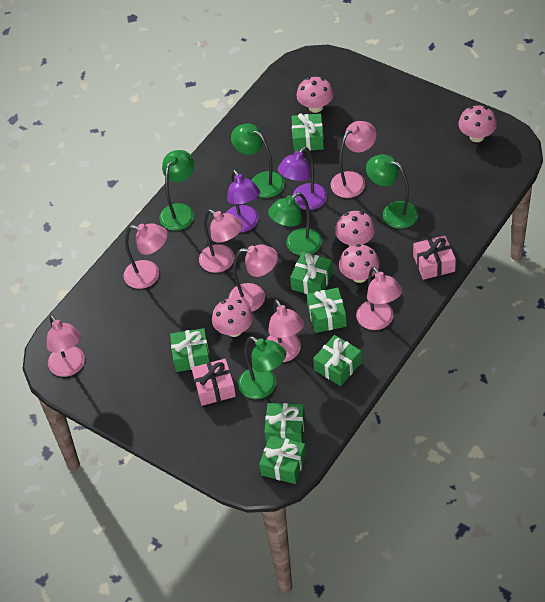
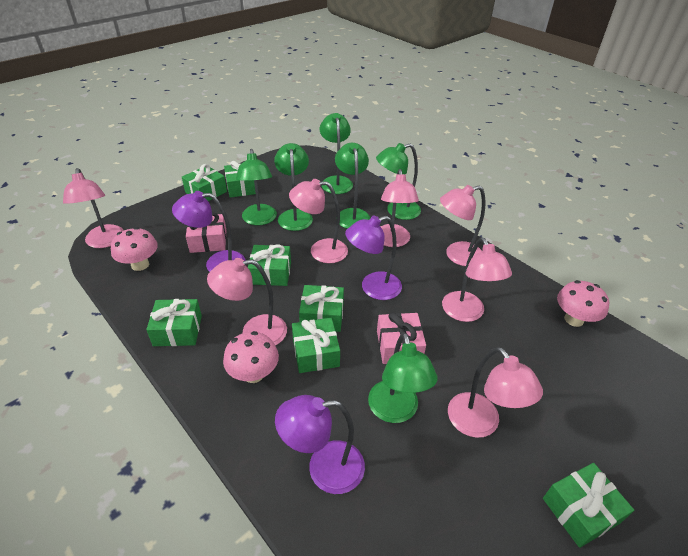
green lamp: [159,150,194,231] [231,124,285,198] [238,336,286,399] [268,192,322,255] [366,154,418,229] = 5 -> [236,149,277,225] [274,143,313,231] [320,113,353,194] [335,143,370,229] [368,332,437,423] [376,143,421,220] = 6
pink mushroom: [212,298,253,337] [296,77,334,113] [335,211,375,246] [339,244,380,283] [458,106,497,142] = 5 -> [111,227,158,271] [223,331,279,383] [557,280,609,327] = 3
purple lamp: [226,169,260,233] [278,147,327,210] = 2 -> [172,191,246,272] [275,395,365,494] [345,216,402,300] = 3

